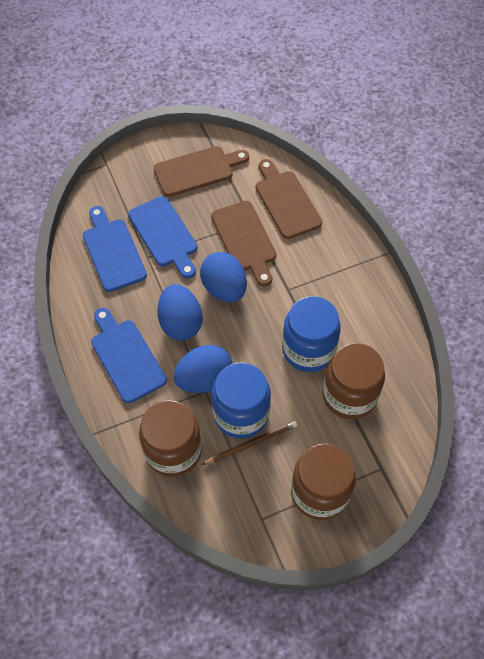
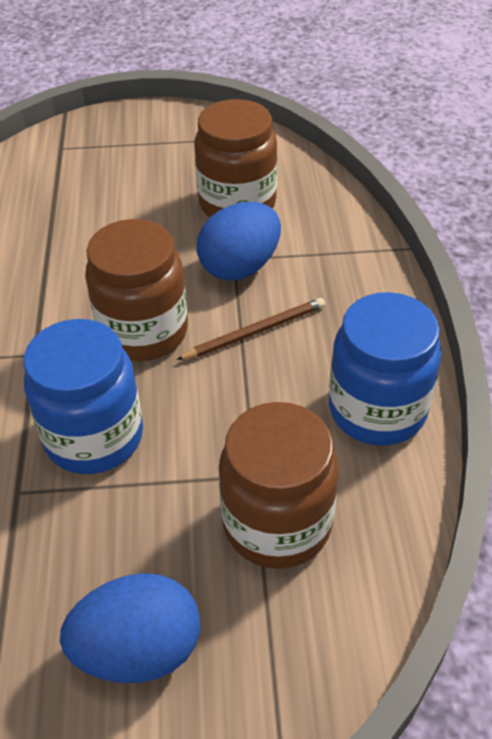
blue cutting board: [83,206,147,292] [91,308,167,403] [128,196,198,279] = 3 -> none = 0
blue egg: [157,284,202,340] [174,345,232,393] [200,252,247,303] = 3 -> [60,573,200,683] [197,202,281,281] = 2
brown cutting board: [153,146,249,197] [211,201,276,286] [256,159,322,239] = 3 -> none = 0

